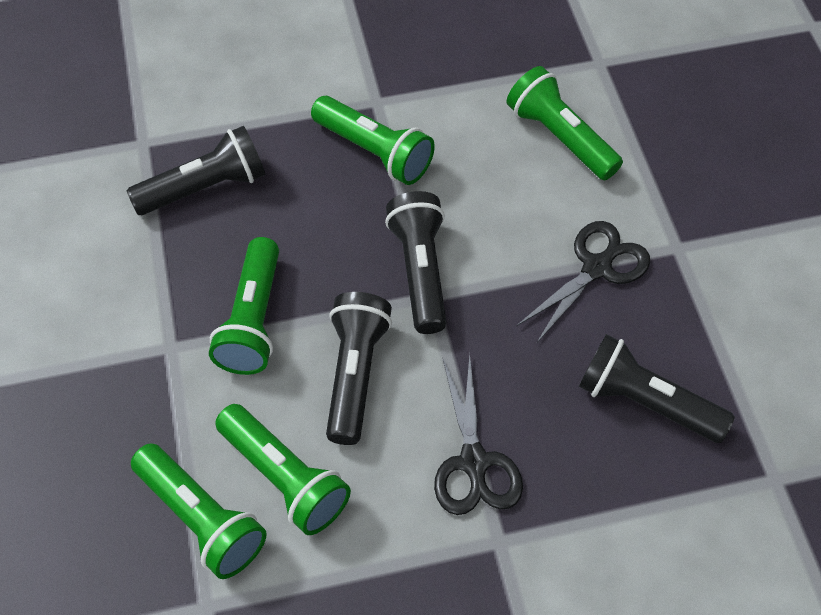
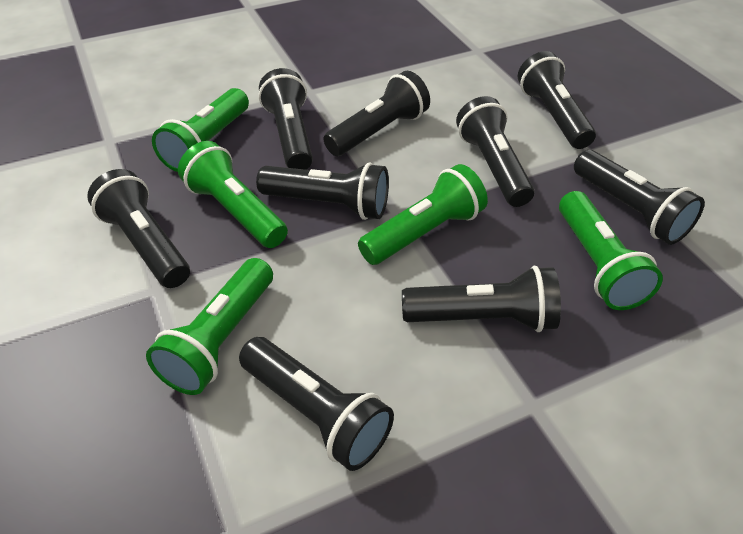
black flashlight: [126,126,265,215] [326,292,392,445] [385,191,447,334] [579,334,735,443] = 4 -> [87,169,190,288] [239,337,394,471] [256,162,389,220] [259,68,313,170] [323,71,430,156] [402,266,561,332] [456,96,534,207] [517,51,596,149] [574,150,705,245] = 9
black scissors: [434,354,523,515] [516,221,650,344] = 2 -> none = 0

